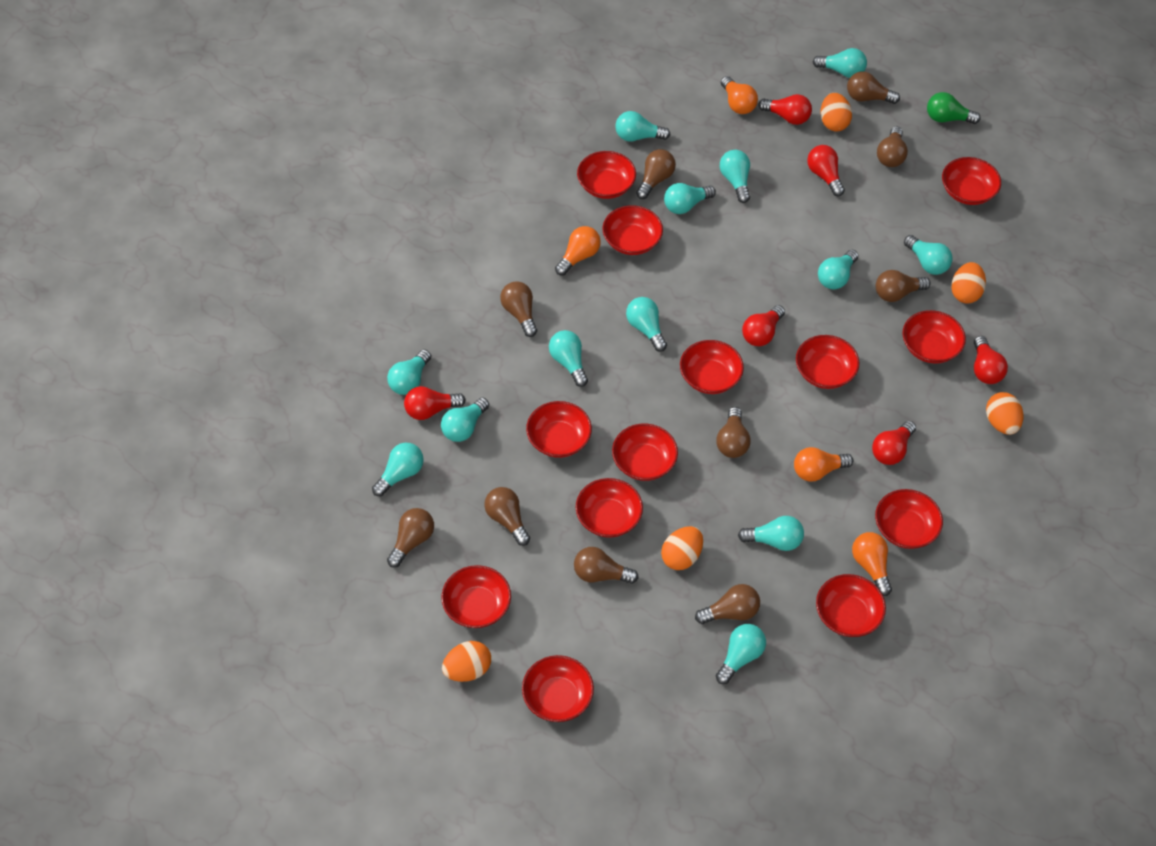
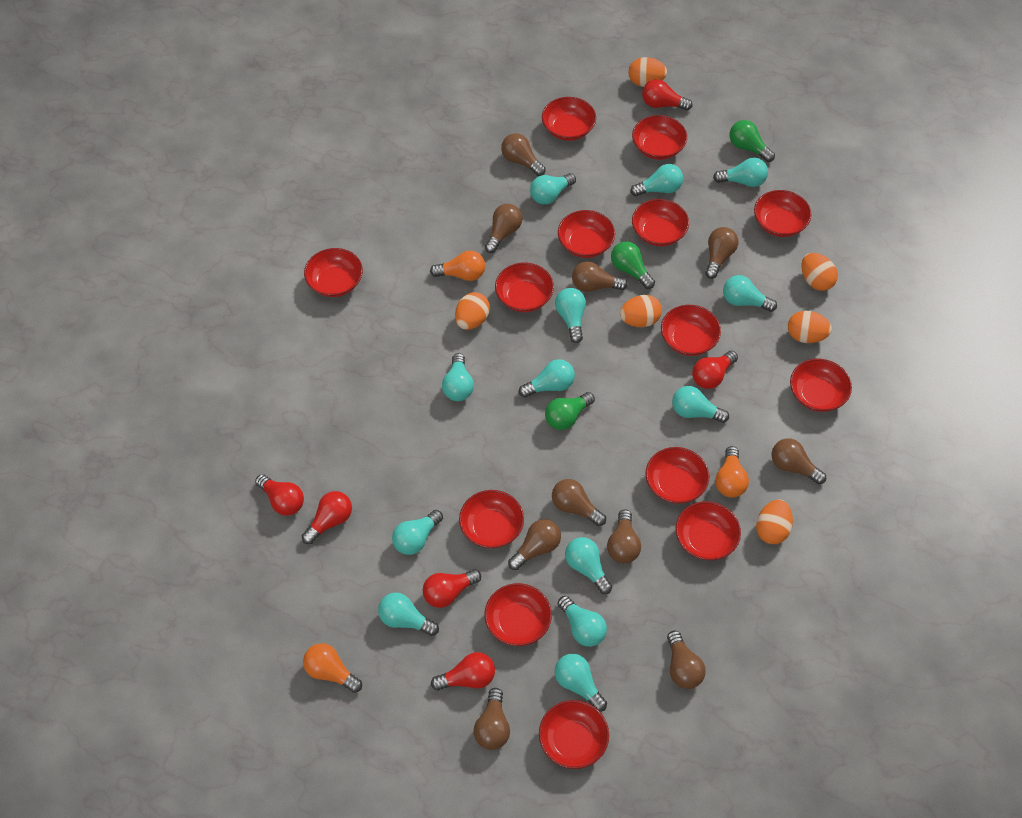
green light bulb: [927,92,981,124] = 1 -> [545,392,595,430] [611,241,655,289] [729,120,775,162] = 3
orange egg: [442,641,491,682] [661,526,703,570] [820,93,852,131] [951,262,986,304] [986,392,1023,435] = 5 -> [455,292,490,330] [620,295,662,327] [628,57,667,87] [756,500,793,544] [788,311,832,343] [801,253,838,291] = 6
orange light bulb: [555,226,601,276] [721,76,758,114] [794,447,853,482] [852,532,892,596] = 4 -> [303,643,362,693] [430,250,485,281] [715,446,749,498] = 3
red bowl: [441,565,511,628] [522,655,594,722] [526,401,592,458] [576,478,643,538] [577,151,636,199] [602,205,663,255] [612,424,678,481] [680,340,744,394] [796,335,860,389] [816,574,886,637] [875,489,943,549] [902,310,966,364] [942,157,1001,205] = 13 -> [304,248,363,297] [459,490,524,548] [484,583,552,646] [495,263,554,312] [539,700,609,769] [542,97,596,141] [558,210,615,258] [632,115,687,160] [632,199,689,246] [645,447,709,504] [661,305,721,356] [676,501,741,560] [754,190,811,237] [790,359,852,412] = 14

